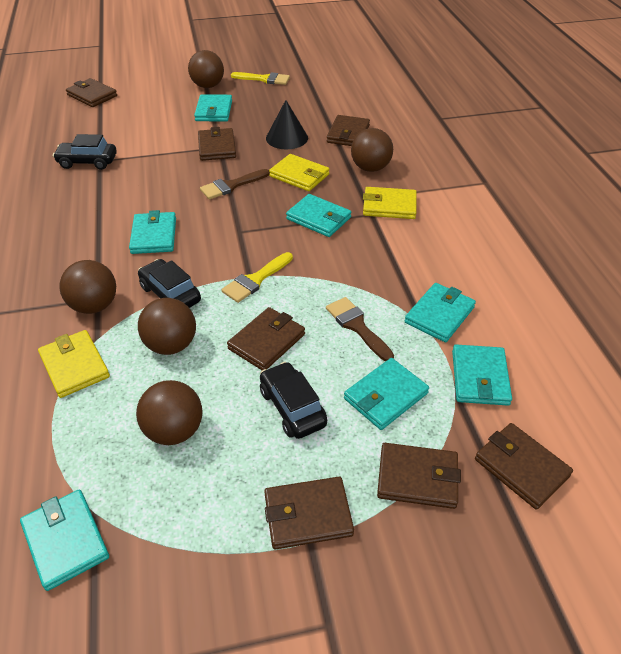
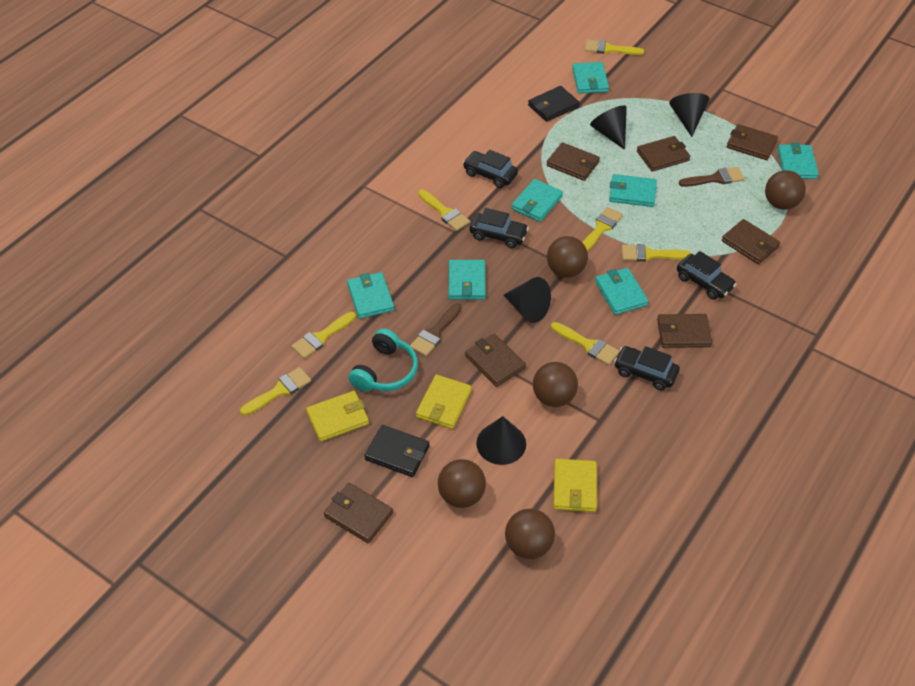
black car: [53,134,117,170] [138,259,201,308] [260,362,327,439] = 3 -> [463,150,518,188] [470,208,529,248] [614,346,680,390] [677,251,737,300] = 4
black cone: [266,100,308,149] = 1 -> [476,416,526,465] [504,277,551,323] [590,105,627,150] [669,93,709,137] = 4
black wallet: none = 0 -> [364,425,430,477] [528,86,580,122] = 2
turquoise headphones: none = 0 -> [348,328,418,391] = 1
yellow brush: [221,252,293,303] [231,72,290,85] = 2 -> [240,367,311,416] [292,312,356,358] [418,190,470,231] [551,322,619,365] [582,207,623,251] [585,40,644,55] [622,244,692,262] = 7

